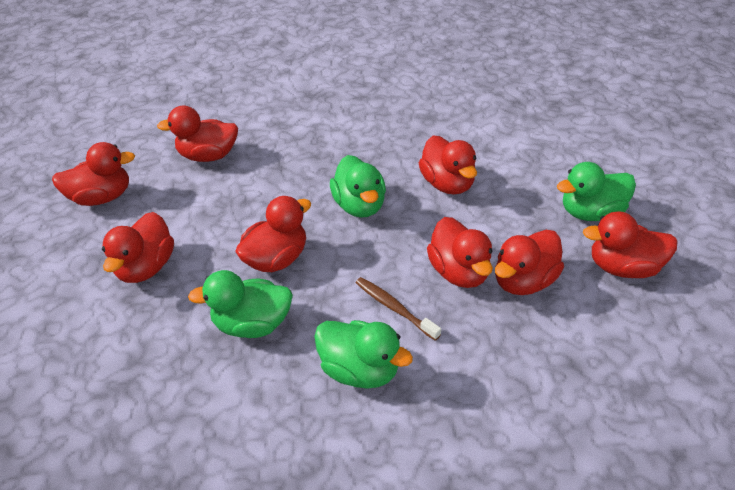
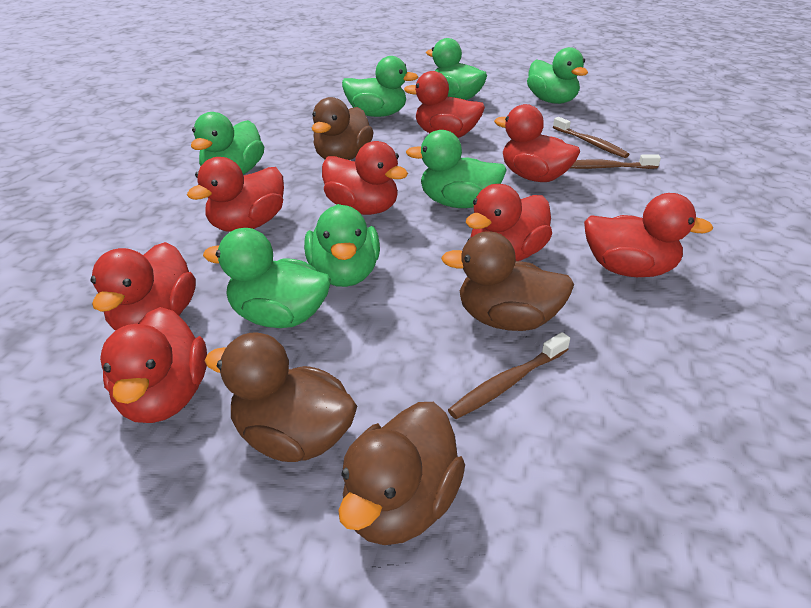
brown duck: none = 0 -> [205,332,357,462] [312,97,374,160] [338,402,465,545] [441,231,574,331] = 4
brown toothbrush: [356,277,441,341] = 1 -> [448,332,570,419] [553,117,629,158] [570,155,661,169] = 3
green duck: [188,270,293,338] [314,320,413,389] [330,155,386,218] [557,162,636,221] = 4 -> [191,112,264,175] [203,228,331,328] [304,204,380,287] [342,56,418,117] [406,130,507,208] [426,38,487,100] [527,47,588,104] = 7

